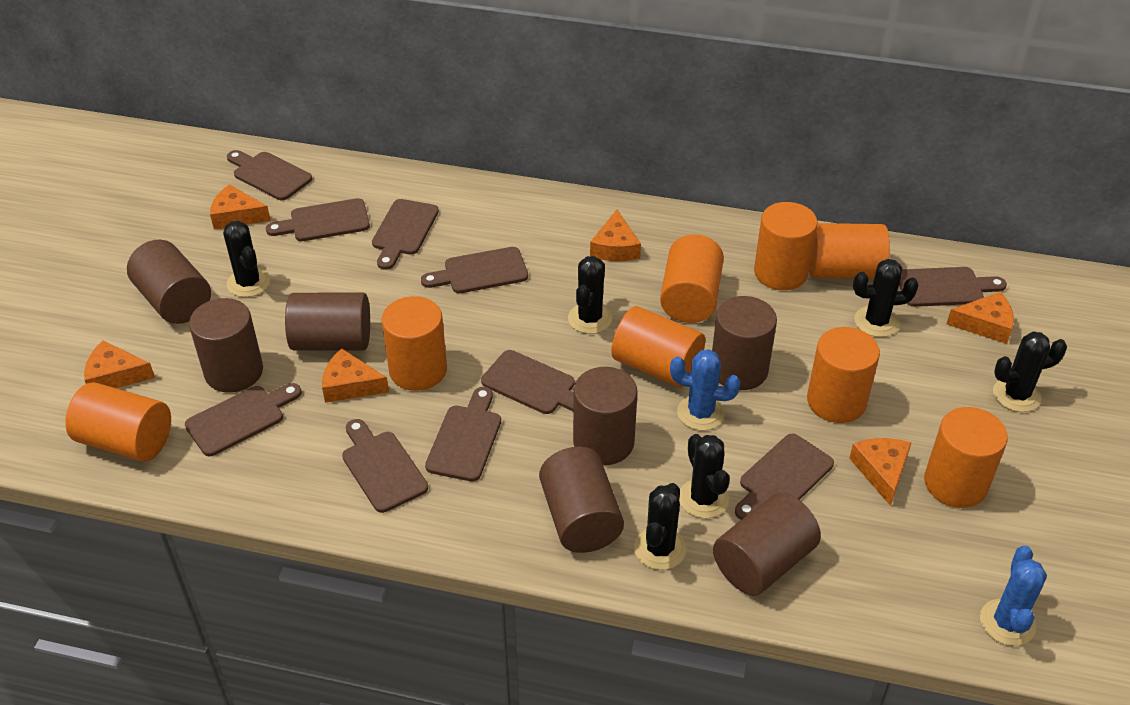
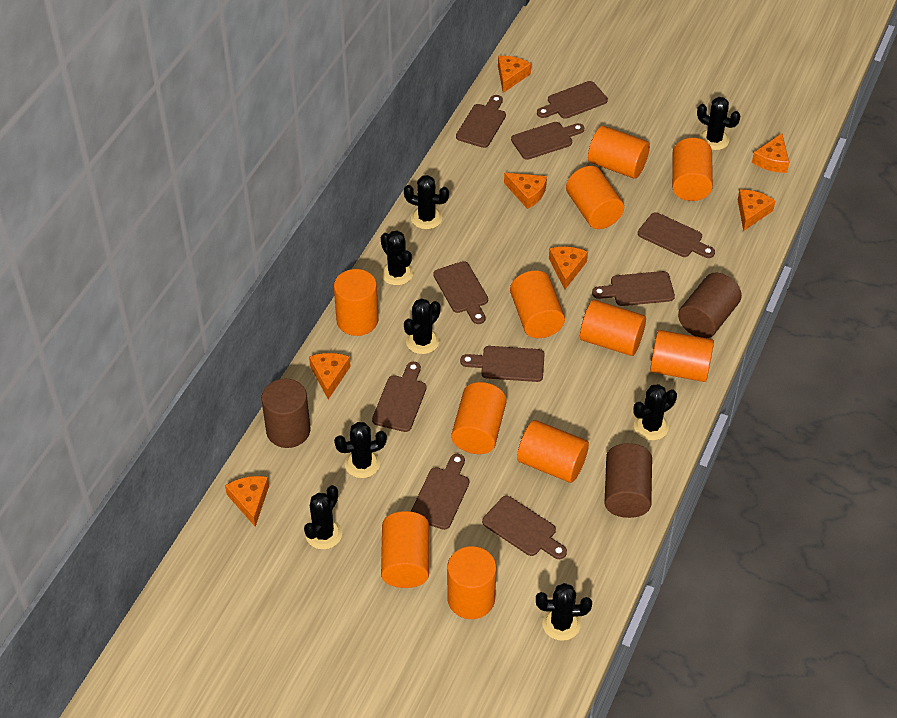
black cactus: [223,221,270,297] [568,256,612,334] [634,483,686,570] [679,434,730,518] [853,259,919,337] [993,332,1067,412] = 6 -> [304,485,342,550] [334,422,387,478] [381,230,413,285] [404,175,449,229] [404,298,440,354] [536,583,592,641] [634,384,677,441] [697,97,740,150] = 8
blue cactus: [670,349,741,431] [980,546,1047,646] = 2 -> none = 0
brown cylinder: [127,240,211,324] [189,298,263,393] [285,293,370,351] [539,447,624,553] [573,367,638,465] [712,296,777,390] [713,492,821,596] = 7 -> [261,379,311,448] [604,443,652,518] [678,273,742,338] = 3
orange cheese: [84,340,155,388] [210,184,271,229] [322,348,389,403] [590,210,641,261] [849,438,912,506] [947,292,1014,344] = 6 -> [225,476,269,527] [309,353,351,399] [498,56,531,93] [504,173,547,209] [549,247,588,289] [738,190,775,231] [752,133,789,173] = 7
orange cylinder: [65,382,171,462] [382,296,447,391] [611,306,705,388] [660,234,724,323] [754,202,818,290] [807,327,880,423] [809,223,890,279] [924,407,1008,508] = 8 -> [334,269,379,336] [381,511,429,588] [447,546,496,619] [451,382,507,454] [510,270,565,338] [517,420,589,483] [566,166,624,229] [580,300,646,356] [588,126,650,179] [650,330,714,382] [672,138,713,201] = 11

